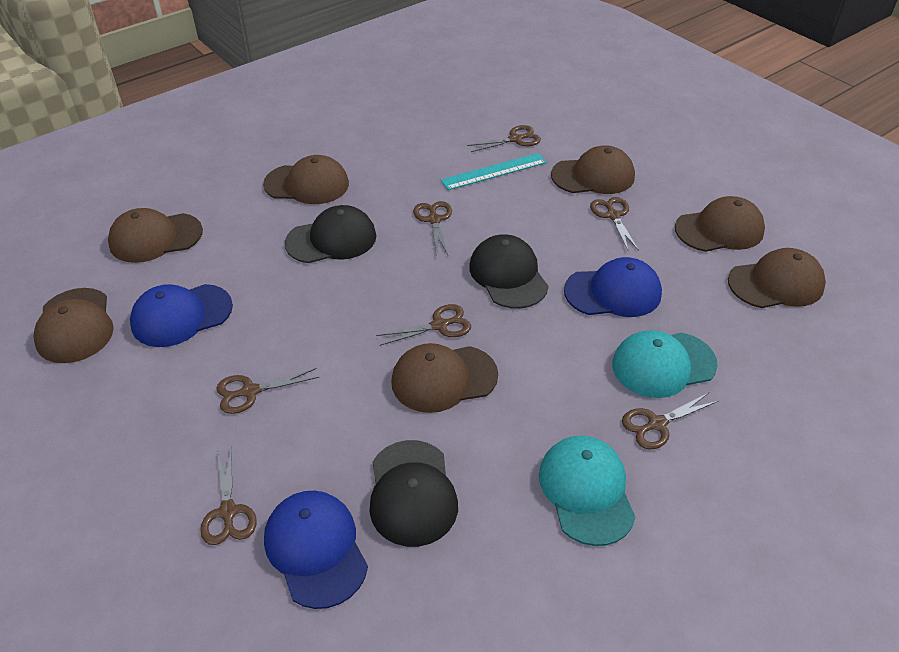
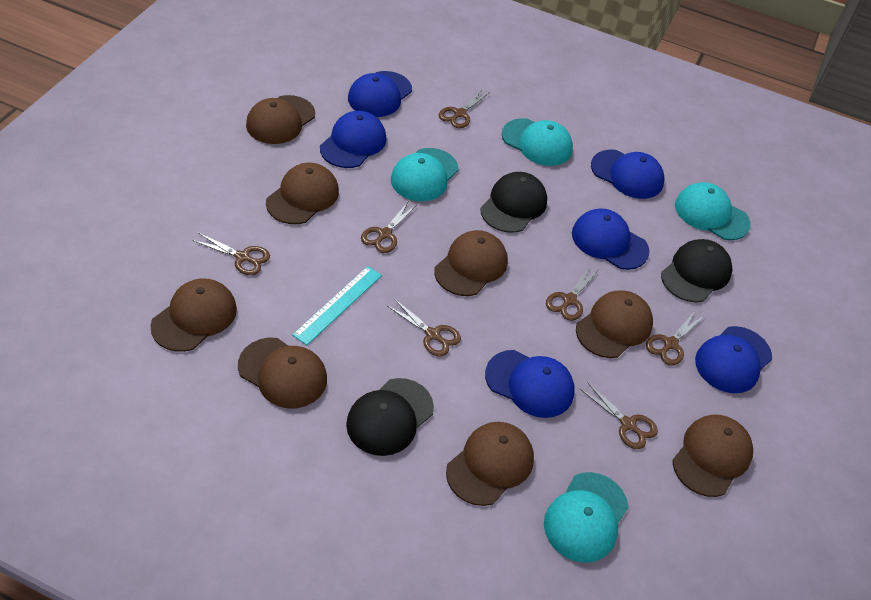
blue cap: [130,284,233,347] [264,490,368,609] [564,257,662,317] = 3 -> [320,111,387,168] [348,71,412,117] [485,350,575,418] [572,208,649,270] [591,150,664,199] [695,326,772,393] = 6
brown cap: [34,288,114,363] [108,208,203,263] [263,155,349,204] [391,343,498,413] [551,145,635,194] [675,196,765,252] [728,248,826,308] = 7 -> [150,278,237,352] [238,338,327,409] [246,95,315,144] [266,163,339,224] [434,230,508,296] [446,422,534,506] [576,290,653,358] [672,414,753,497] = 8
turquoise cap: [539,436,636,546] [612,330,718,398] = 2 -> [391,148,458,201] [502,118,573,166] [544,472,629,563] [675,182,751,240] = 4

